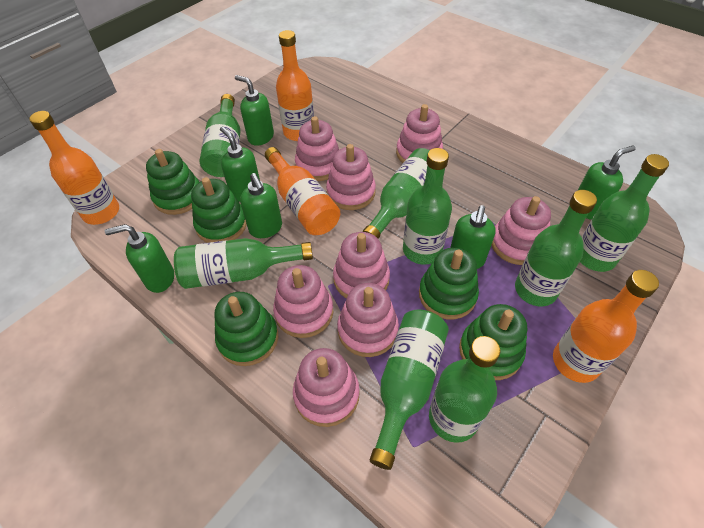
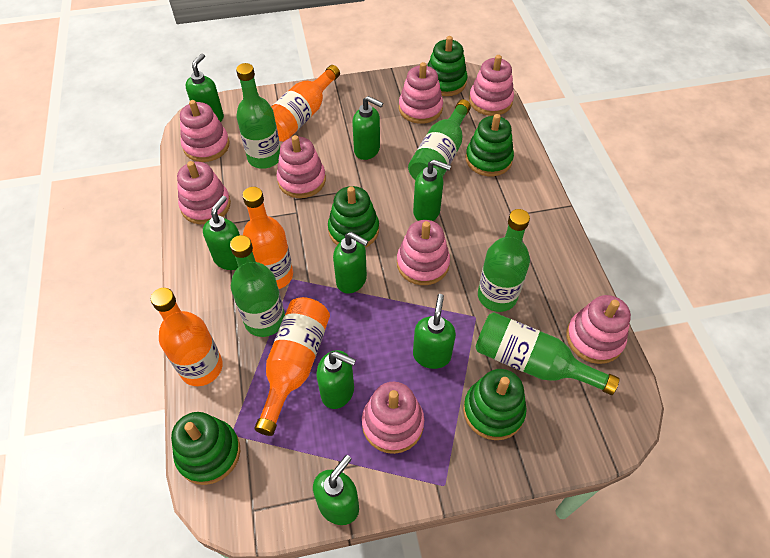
green bottle: [174,238,313,289] [200,94,240,177] [362,148,430,239] [370,309,449,470] [403,148,452,265] [429,336,500,443] [515,190,597,306] [580,154,669,272] = 8 -> [230,235,285,337] [236,63,280,169] [408,99,471,181] [476,312,620,395] [478,209,530,312] = 5
green soap dispenser: [105,224,174,293] [220,126,260,202] [235,75,274,146] [240,173,282,238] [450,205,495,269] [578,146,636,220] = 6 -> [186,53,224,122] [203,196,240,270] [313,455,359,525] [316,350,356,409] [333,232,368,294] [352,96,383,160] [413,160,451,221] [413,294,456,369] = 8

